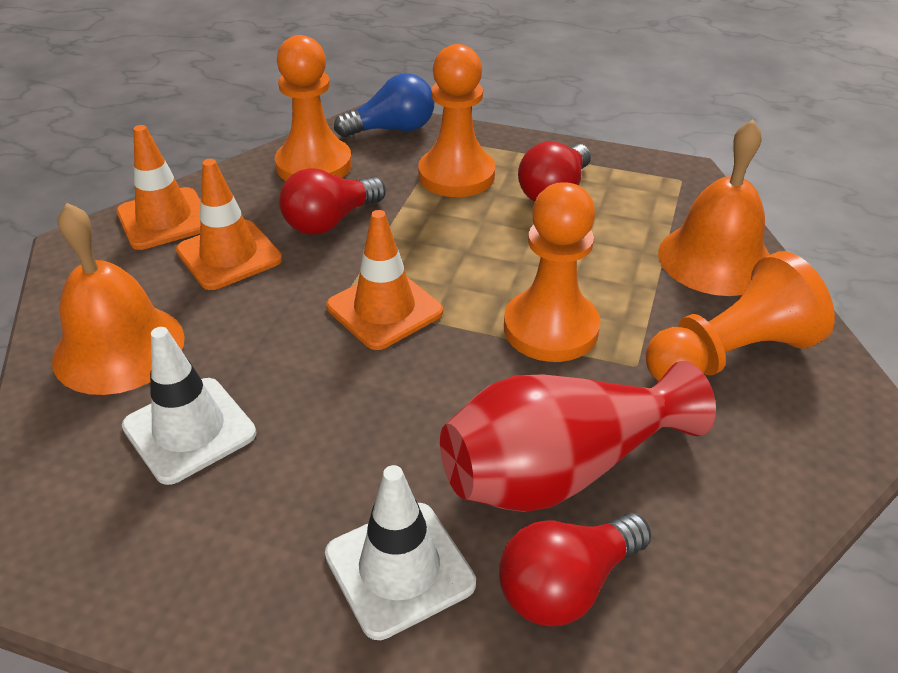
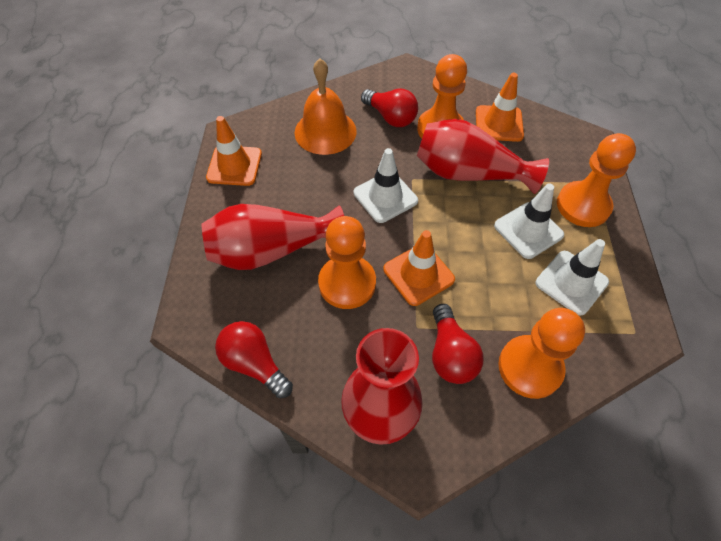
blue light bulb: [334,73,434,137] = 1 -> none = 0
orange bell: [52,203,185,395] [658,120,770,296] = 2 -> [295,58,357,155] = 1
red vase: [440,361,716,512] = 1 -> [202,204,344,270] [341,328,423,445] [417,119,549,194] = 3
white traffic cone: [122,327,256,485] [325,465,476,640] = 2 -> [353,148,418,223] [494,183,564,259] [536,239,609,316] = 3

